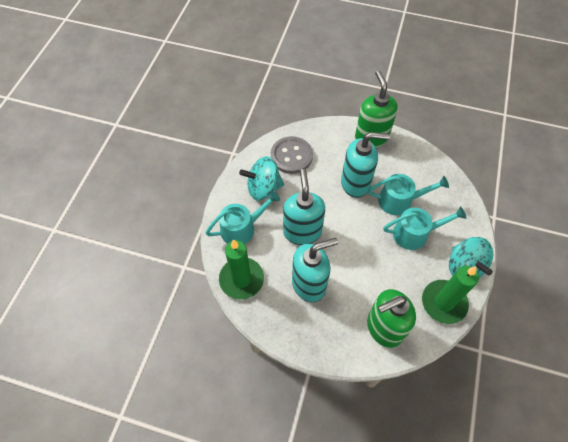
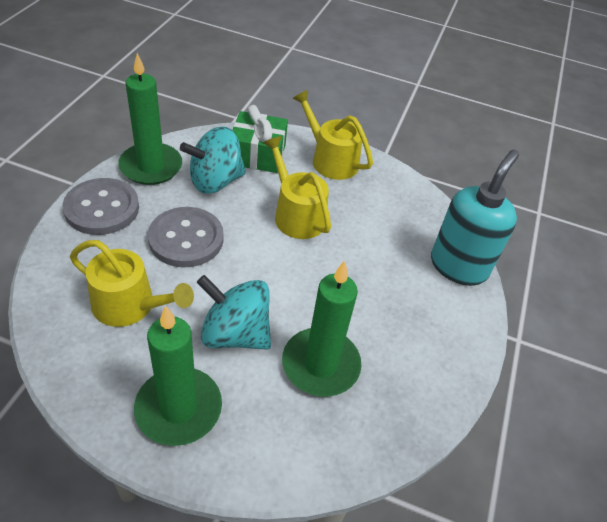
green candle: [219,239,264,299] [422,266,479,324] = 2 -> [118,53,182,185] [134,306,222,446] [282,261,361,397] = 3
green gift: none = 0 -> [232,105,288,173] = 1
green soap dispenser: [355,70,398,148] [367,289,416,348] = 2 -> none = 0
grey button: [271,136,313,174] = 1 -> [62,178,139,235] [148,207,224,267] = 2
turquoise soap dispenser: [283,169,325,245] [292,238,338,302] [341,132,390,198] = 3 -> [431,150,519,286] = 1
turquoise watering can: [206,191,280,244] [368,174,449,215] [383,206,466,250] = 3 -> none = 0
yellow watering can: none = 0 -> [70,240,194,327] [263,136,331,239] [292,90,373,180] = 3

